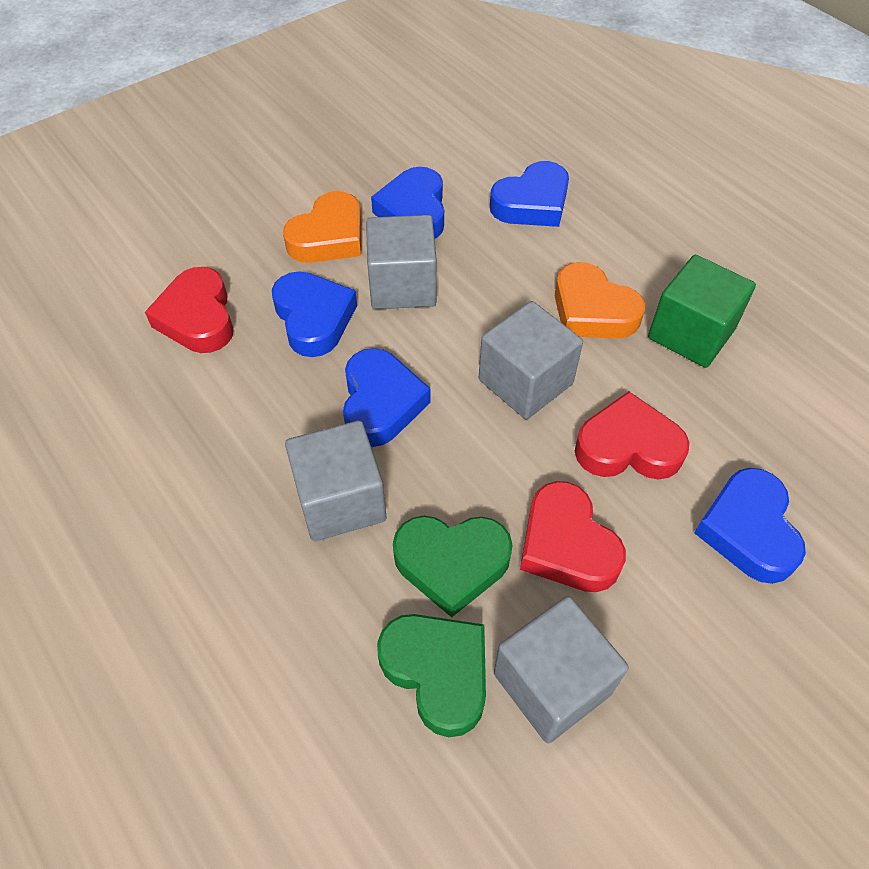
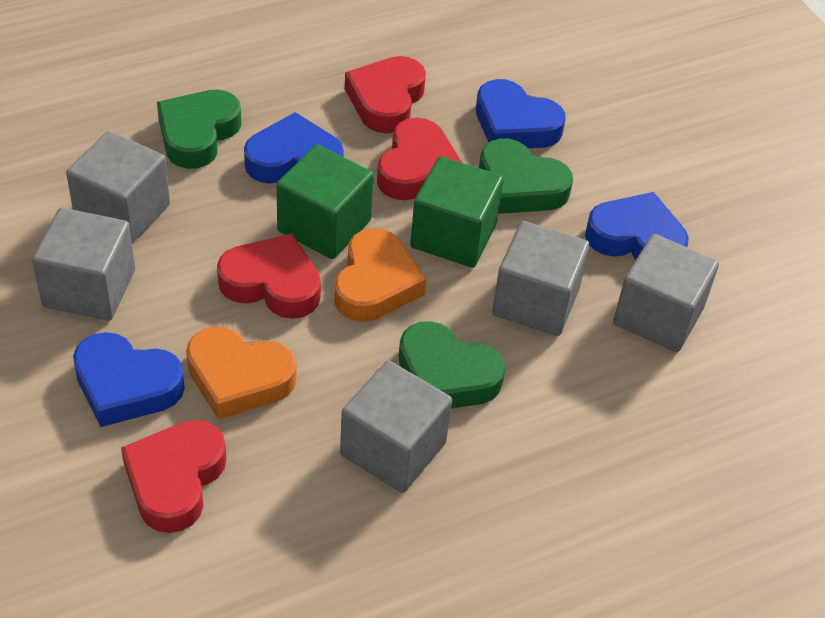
blue heart: [272,271,357,357] [343,348,431,447] [371,167,444,238] [490,161,569,227] [694,468,806,584] = 5 -> [73,332,185,427] [244,112,344,184] [476,79,566,148] [585,192,689,260] = 4
green cube: [648,255,756,368] = 1 -> [277,145,374,259] [410,156,504,268] = 2
green heart: [377,614,486,737] [393,516,513,618] = 2 -> [157,89,242,169] [399,321,505,408] [479,138,573,214] = 3
grey cube: [285,420,386,541] [366,215,437,309] [479,301,583,419] [494,596,629,744] = 4 -> [32,208,135,321] [66,131,170,244] [340,361,452,493] [492,221,590,336] [613,234,719,352] = 5
red heart: [145,267,233,353] [520,481,626,592] [575,391,689,479] = 3 -> [121,420,227,533] [217,233,321,319] [345,56,426,133] [377,118,462,200] = 4

